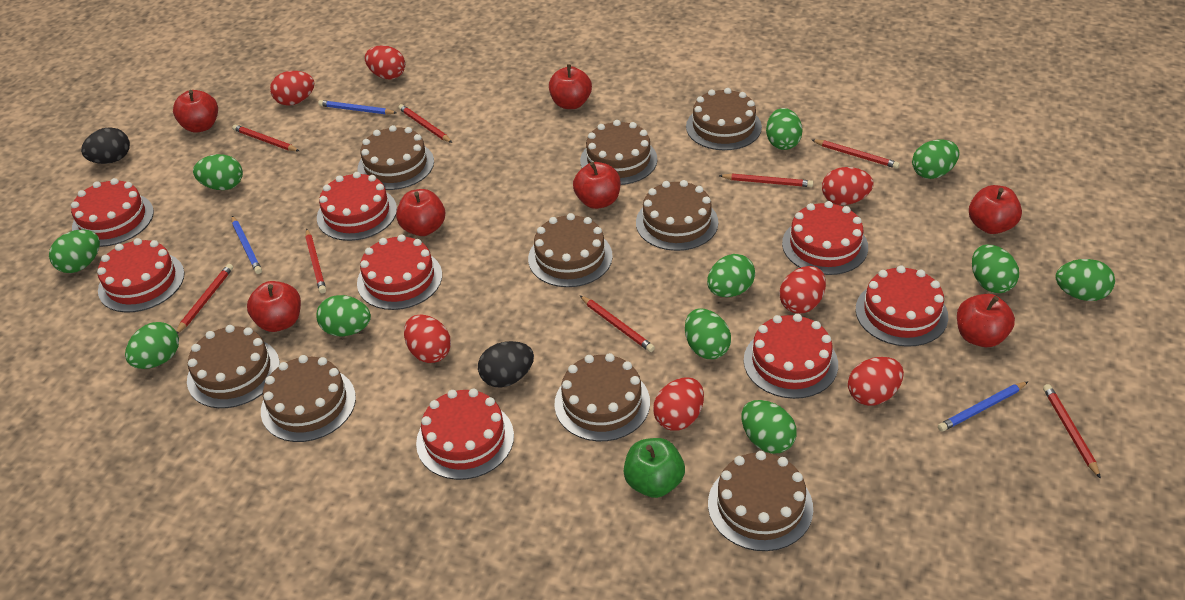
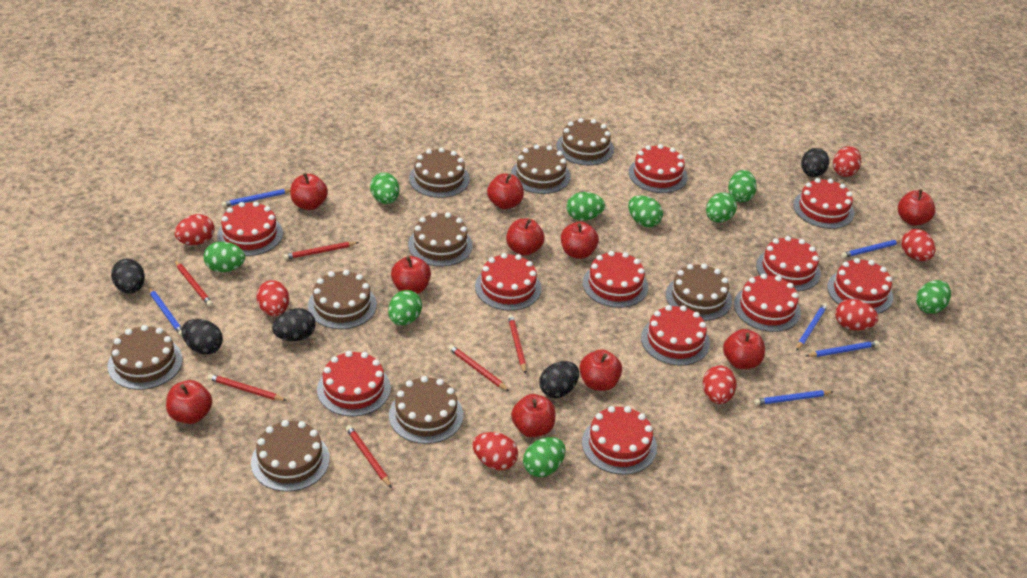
black egg: [81,127,130,164] [478,341,534,387] = 2 -> [111,259,145,294] [181,319,223,355] [272,308,316,341] [539,361,579,398] [801,148,829,177] = 5
blue pencil: [232,216,262,274] [318,100,397,115] [938,382,1028,432] = 3 -> [148,287,182,336] [222,189,291,207] [754,390,833,405] [796,303,828,351] [806,340,879,357] [841,240,902,258] = 6
green apple: [624,438,685,498] = 1 -> none = 0
green egg: [49,229,100,273] [125,322,179,369] [193,154,243,190] [316,295,371,337] [685,308,731,359] [707,254,755,297] [741,400,797,454] [766,108,803,150] [912,139,959,179] [972,244,1019,293] [1055,259,1115,301] = 11 -> [203,242,245,272] [370,173,399,204] [388,290,422,326] [523,437,565,477] [567,192,605,221] [628,195,663,227] [706,192,737,223] [728,170,757,202] [916,280,951,314] = 9
red apple: [173,90,218,133] [247,281,301,332] [396,189,445,236] [549,64,592,109] [573,162,621,209] [957,294,1015,347] [969,185,1022,234] = 7 -> [166,380,212,424] [290,173,328,210] [391,256,431,294] [487,174,524,209] [506,219,544,256] [511,394,556,437] [561,222,599,259] [579,349,622,391] [723,329,765,369] [898,189,935,226] = 10
red cake: [71,178,154,247] [97,238,185,313] [317,172,397,241] [357,234,442,310] [416,389,514,480] [744,314,838,399] [782,201,868,275] [856,265,948,347] = 8 -> [217,201,283,256] [317,351,391,416] [475,253,542,311] [582,406,657,475] [583,251,648,308] [628,144,687,193] [641,305,710,366] [734,274,801,332] [756,236,821,291] [793,178,854,229] [827,258,893,314] = 11
red pencil: [176,264,233,334] [232,124,299,151] [305,229,326,294] [398,104,452,143] [580,296,655,352] [719,174,813,187] [812,139,900,169] [1043,384,1101,479] = 8 -> [175,260,213,307] [208,374,287,401] [283,242,359,260] [346,425,392,488] [448,345,509,391] [508,314,526,374] = 6

